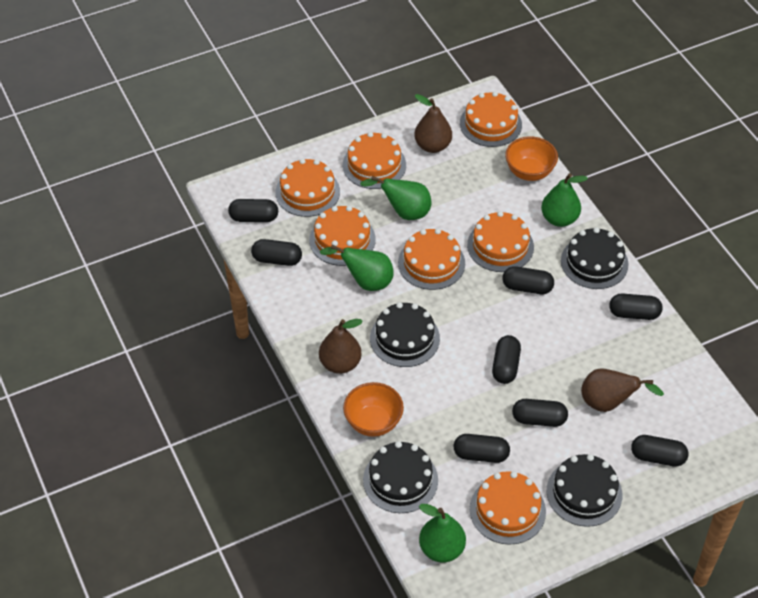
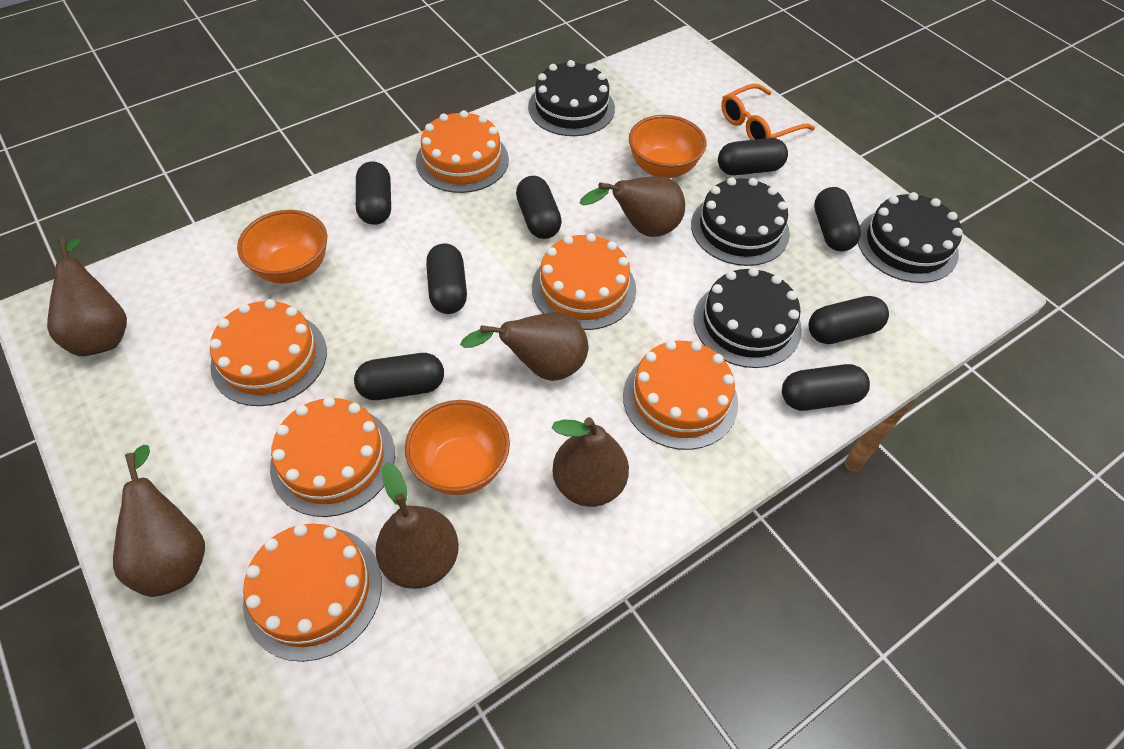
brown pear: [319,319,363,374] [414,94,452,153] [581,368,664,412] = 3 -> [47,237,127,356] [113,445,205,597] [375,462,459,589] [460,312,588,381] [551,417,629,507] [580,176,685,237] = 6
green pear: [320,245,394,291] [360,176,431,220] [419,504,466,563] [541,173,588,227] = 4 -> none = 0
orange bowl: [343,382,404,437] [505,136,558,181] = 2 -> [237,210,327,284] [405,400,510,495] [629,115,706,178] = 3
orange cake: [275,159,340,217] [309,206,376,266] [343,132,406,189] [398,228,465,290] [460,92,522,147] [467,211,534,272] [470,471,546,545] = 7 -> [210,299,327,406] [243,524,382,662] [270,397,395,517] [416,110,509,193] [532,233,636,330] [623,340,738,450] = 6
orange glasses: none = 0 -> [721,84,815,140] = 1

